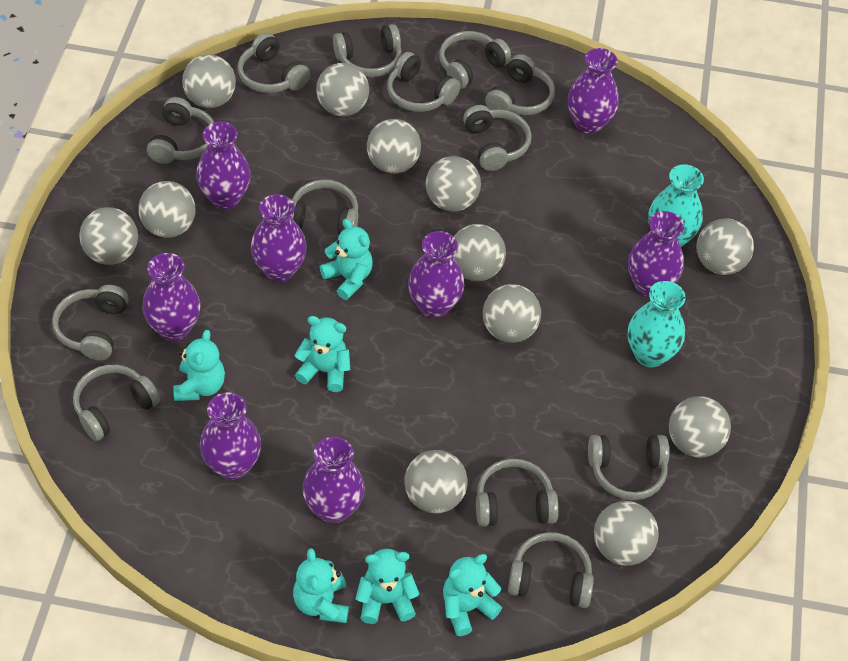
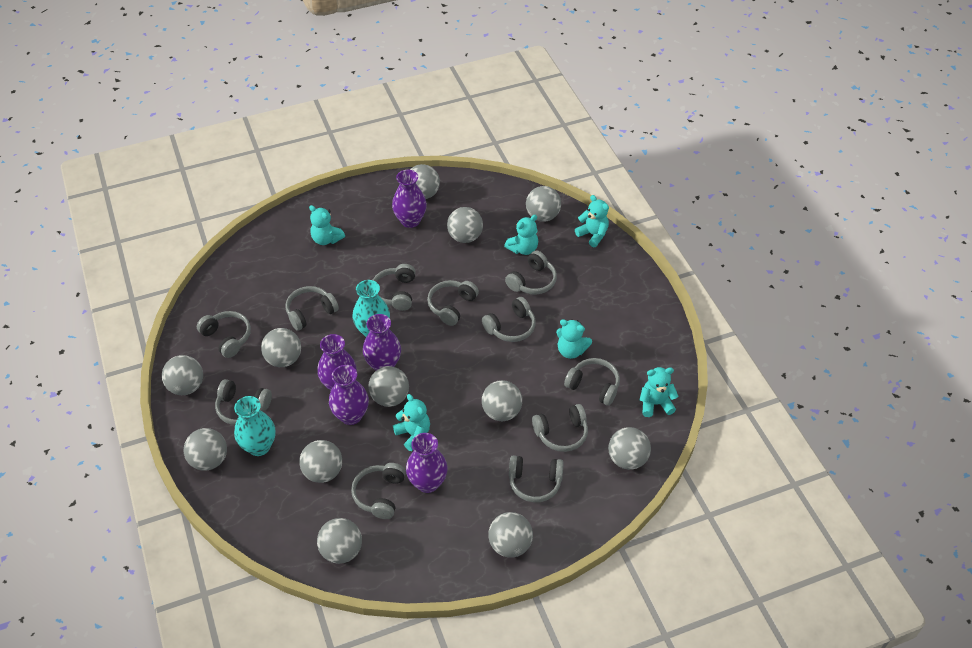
grey headphones: [52,285,128,360] [73,365,160,441] [147,97,214,164] [238,32,310,93] [291,179,358,235] [333,24,402,77] [387,52,461,112] [439,31,511,89] [463,105,532,171] [476,459,559,527] [485,54,555,115] [508,532,594,608] [588,435,669,500] = 13 -> [197,311,251,358] [215,379,272,425] [285,286,339,331] [351,463,406,519] [373,264,416,311] [427,280,479,326] [482,297,536,342] [505,251,557,294] [509,455,564,502] [532,404,588,452] [564,358,620,406] = 11
purple vase: [142,253,201,341] [196,121,251,209] [200,392,261,480] [251,194,307,282] [302,437,365,524] [408,231,464,318] [568,48,619,134] [628,211,684,298] = 8 -> [317,334,357,391] [329,365,369,425] [363,314,401,371] [392,170,427,228] [406,433,448,493] = 5

